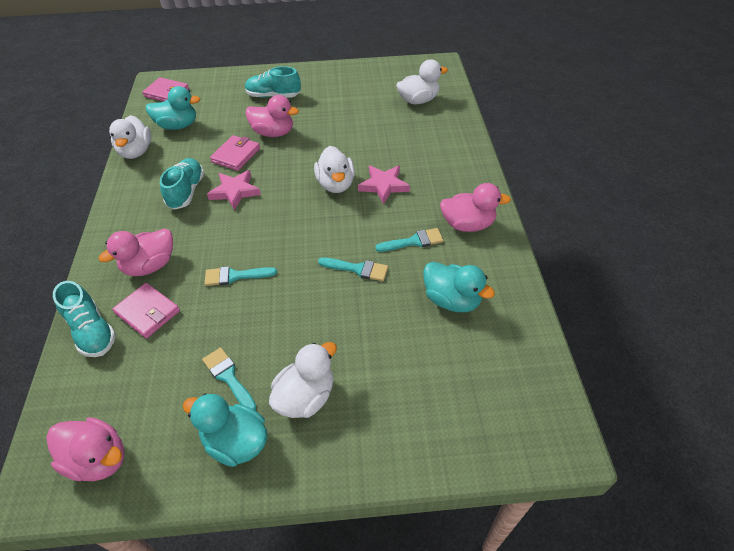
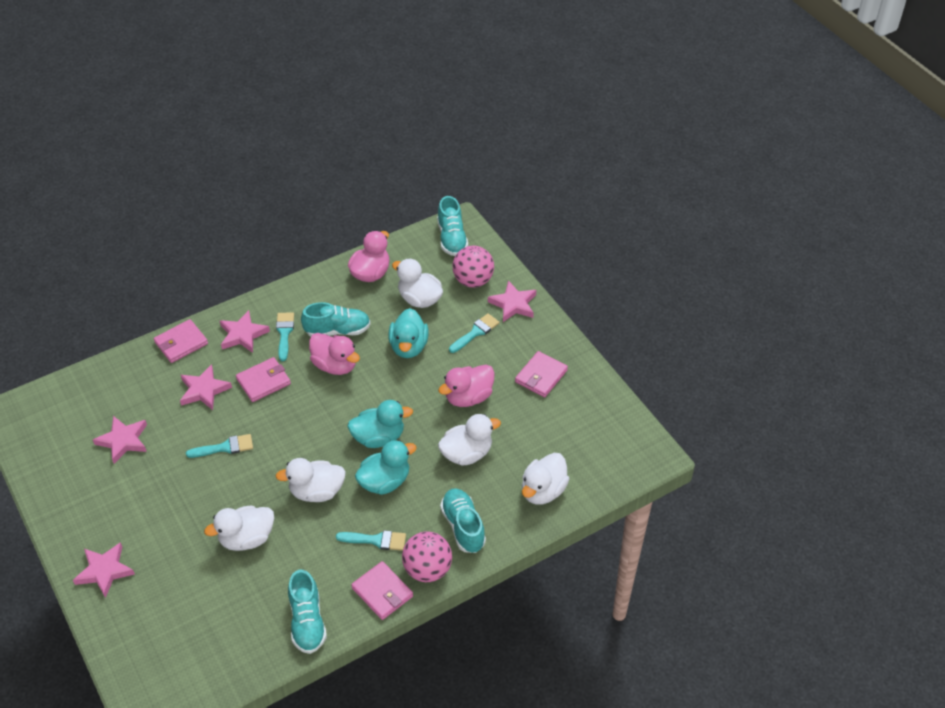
pink ball: none = 0 -> [402,531,452,582] [452,246,494,288] = 2
pink duck: [46,417,125,481] [99,228,173,276] [245,95,299,137] [440,183,511,232] = 4 -> [309,333,360,375] [348,231,389,282] [438,364,495,407] = 3
pink star: [207,170,261,210] [358,165,410,204] = 2 -> [73,542,135,598] [93,416,147,464] [180,364,232,410] [220,310,270,353] [488,280,536,322] = 5
pink wallet: [112,283,180,338] [142,77,189,102] [210,135,260,171] = 3 -> [154,319,208,363] [236,357,291,402] [351,561,413,620] [515,351,568,398] = 4
turquoise shoe: [53,281,116,357] [160,158,205,210] [245,66,301,98] = 3 -> [288,570,327,654] [301,302,371,336] [437,196,468,256] [440,488,486,553] = 4
white duck: [109,115,151,159] [269,342,337,418] [314,146,355,193] [396,59,448,104] = 4 -> [204,505,274,551] [275,458,346,502] [392,259,443,308] [438,414,501,465] [522,453,570,505] = 5

